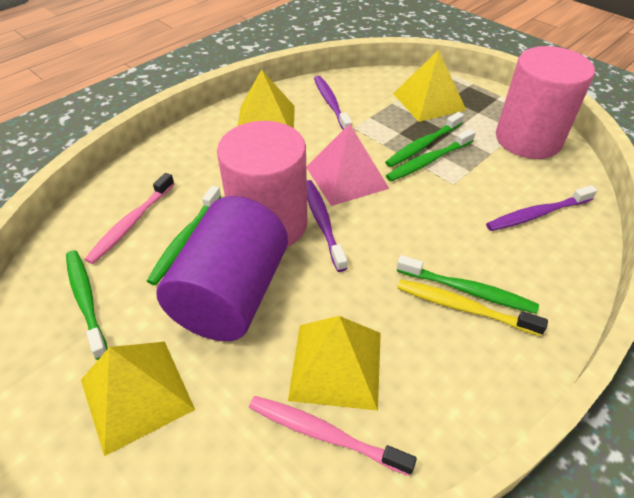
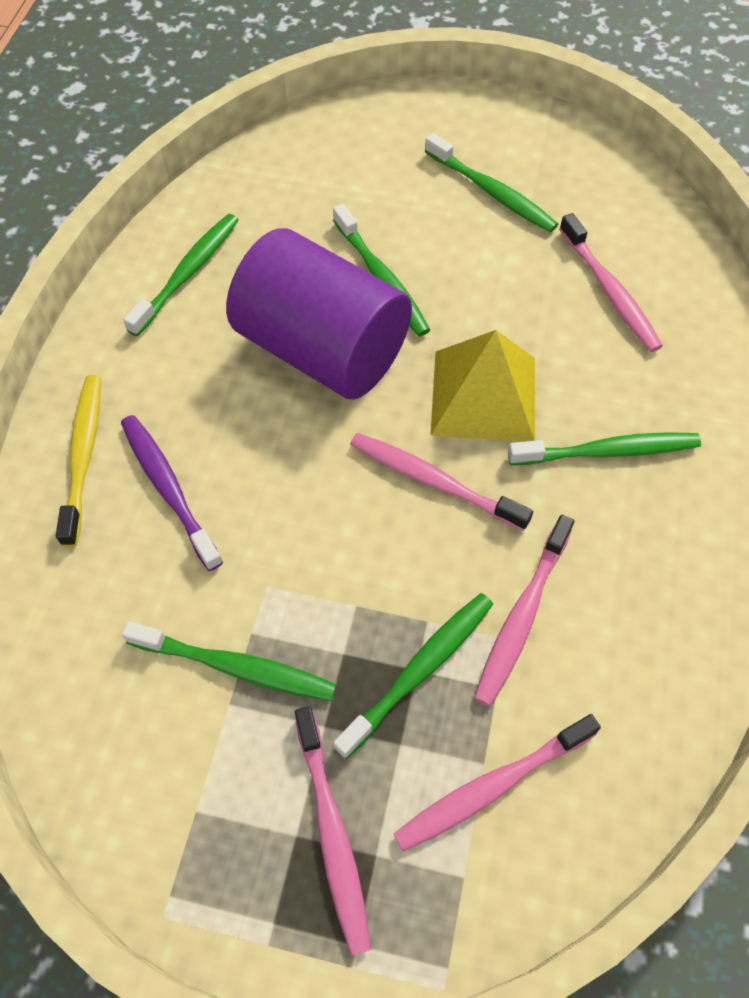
green toothbrush: [66,250,108,360] [147,186,221,285] [385,112,464,167] [386,129,476,181] [397,255,539,314] = 5 -> [122,621,336,701] [123,214,239,337] [333,204,430,336] [333,593,493,759] [425,133,558,233] [508,432,701,465] = 6
pink cylinder: [217,121,307,247] [496,46,595,159] = 2 -> none = 0
pink pyramid: [306,124,389,206] = 1 -> none = 0
pink toothbrush: [85,173,175,264] [249,396,417,476] = 2 -> [295,706,371,956] [350,433,533,531] [394,714,601,852] [474,515,574,706] [559,213,663,352] = 5
purple toothbrush: [307,180,347,272] [314,76,352,130] [486,185,598,231] = 3 -> [121,415,223,571] = 1
yellow pyramid: [81,342,195,456] [238,69,295,128] [288,316,381,411] [393,50,466,122] = 4 -> [431,330,535,442] = 1

